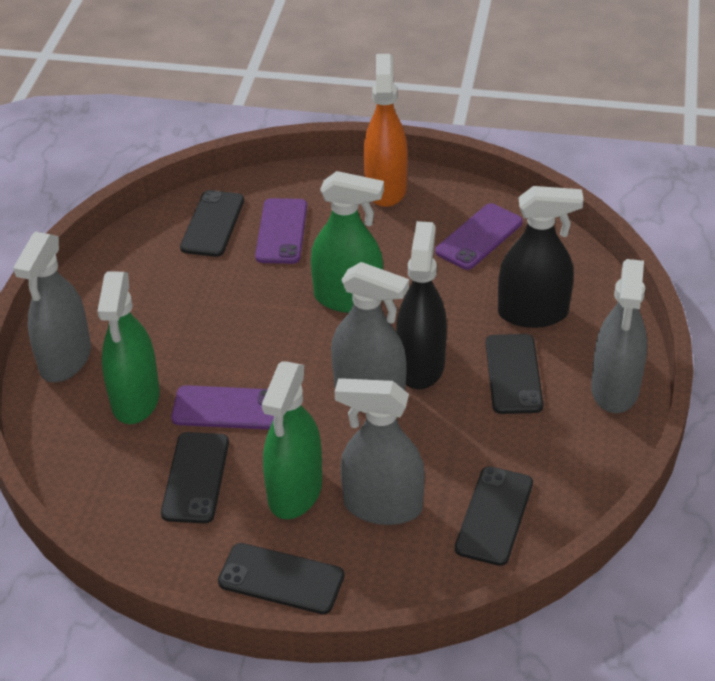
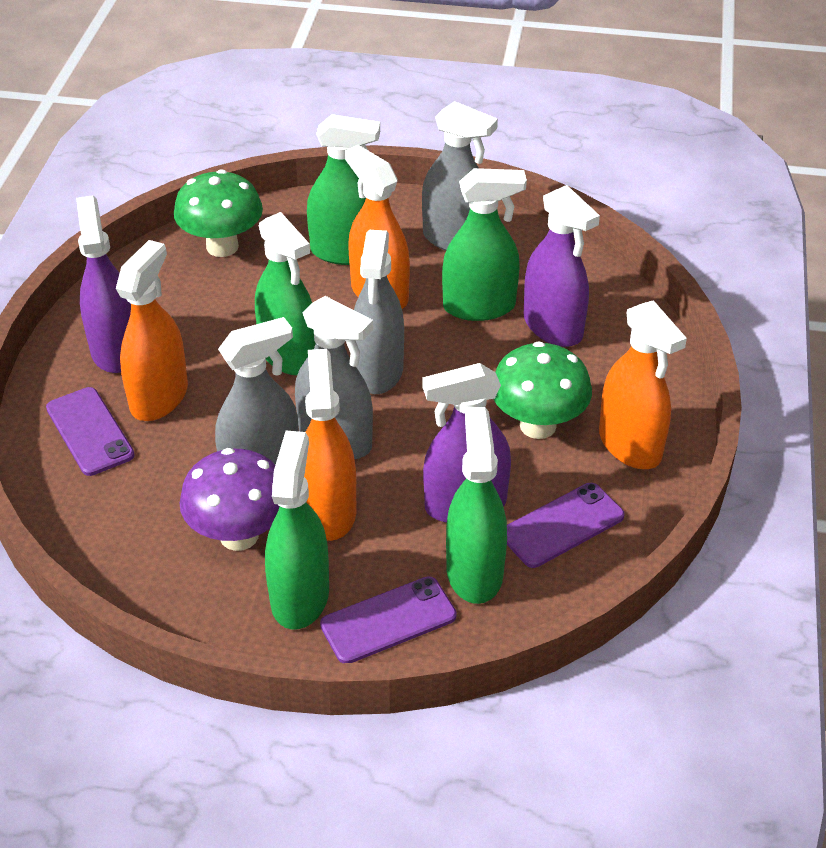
black phone: [161,432,229,523] [180,190,244,257] [218,543,344,614] [455,466,533,566] [486,334,543,414] = 5 -> none = 0
black spray bottle: [396,221,447,389] [498,186,584,328] = 2 -> none = 0
green mushroom: none = 0 -> [174,169,263,257] [494,341,592,439] = 2
green spray bottle: [97,272,160,424] [262,361,322,519] [311,171,384,313] = 3 -> [255,212,316,376] [265,431,329,630] [307,114,380,265] [442,168,527,321] [446,407,507,604] = 5
orange spray bottle: [363,54,408,207] = 1 -> [116,240,188,421] [304,349,356,541] [345,145,410,309] [599,300,687,469] = 4
purple mushroom: none = 0 -> [179,448,279,551] = 1
purple spray bottle: none = 0 -> [76,195,131,373] [422,363,511,523] [524,185,600,347] = 3

